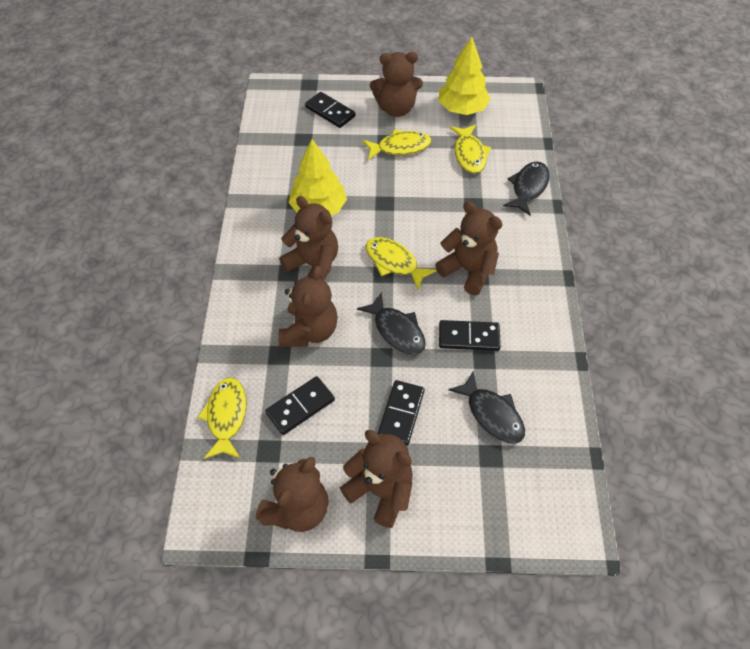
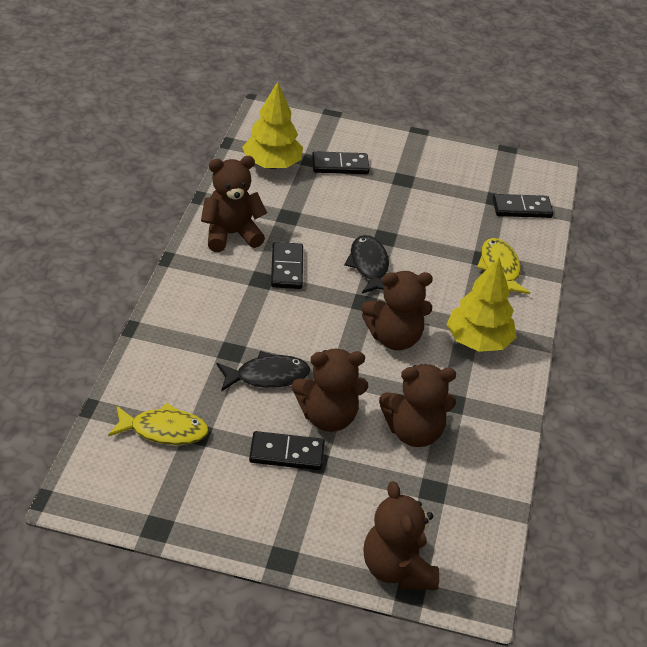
black fish: [357,292,426,355] [448,371,525,444] [503,161,550,216] = 3 -> [216,351,310,392] [344,235,389,293] = 2
brown teddy bear: [256,457,329,532] [278,266,338,347] [279,196,338,280] [340,430,413,528] [370,52,423,117] [435,201,503,295] = 6 -> [201,156,267,252] [292,349,368,432] [362,271,433,351] [363,481,439,590] [379,364,456,447] = 5
yellow fish: [198,378,247,459] [363,129,431,160] [366,237,437,290] [450,124,491,174] = 4 -> [108,403,209,445] [477,238,530,294] = 2

